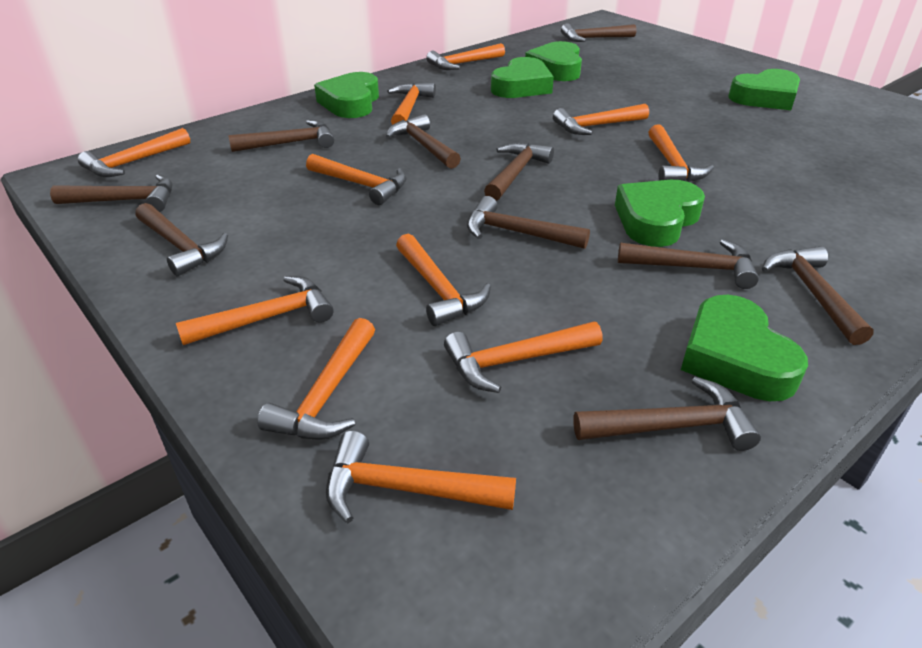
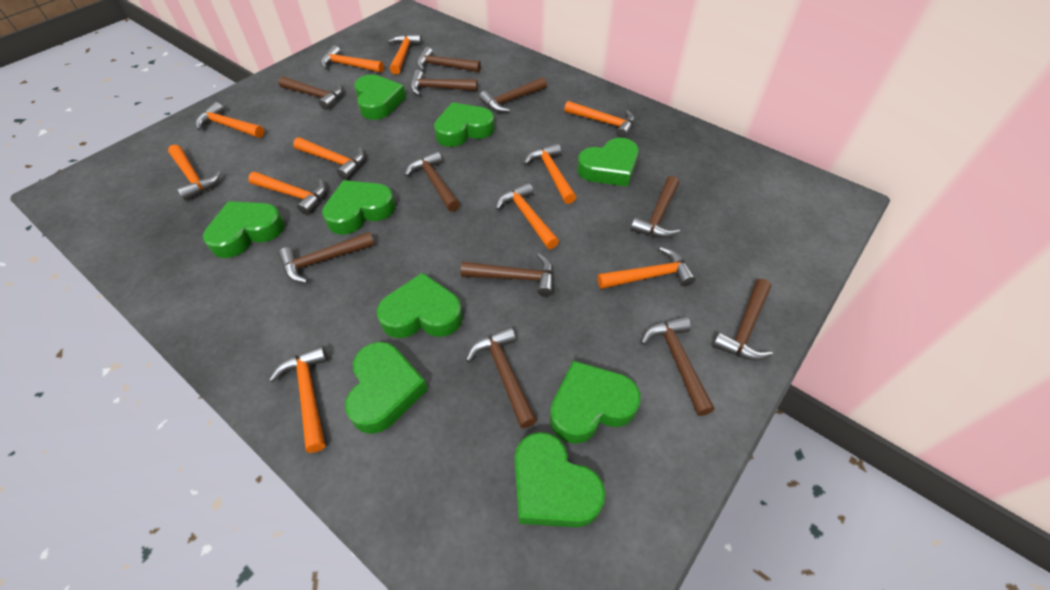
brown hammer: [50,174,173,212] [136,203,228,276] [228,120,334,152] [385,114,461,169] [467,196,590,249] [484,143,554,201] [561,23,636,42] [573,377,761,451] [618,239,759,289] [762,246,874,345] = 10 -> [278,76,343,110] [278,232,375,283] [404,151,460,212] [410,70,478,96] [417,47,481,72] [461,253,554,297] [466,327,537,428] [479,77,547,112] [631,176,680,238] [641,316,715,416] [713,279,773,360] = 11
green heart: [314,72,379,118] [491,57,554,98] [525,41,582,81] [615,180,705,247] [681,295,808,401] [728,69,800,110] = 6 -> [203,201,285,258] [322,180,396,234] [345,342,428,434] [354,74,406,120] [377,272,463,338] [434,102,495,147] [515,432,605,527] [550,360,641,444] [577,138,639,187] = 9

